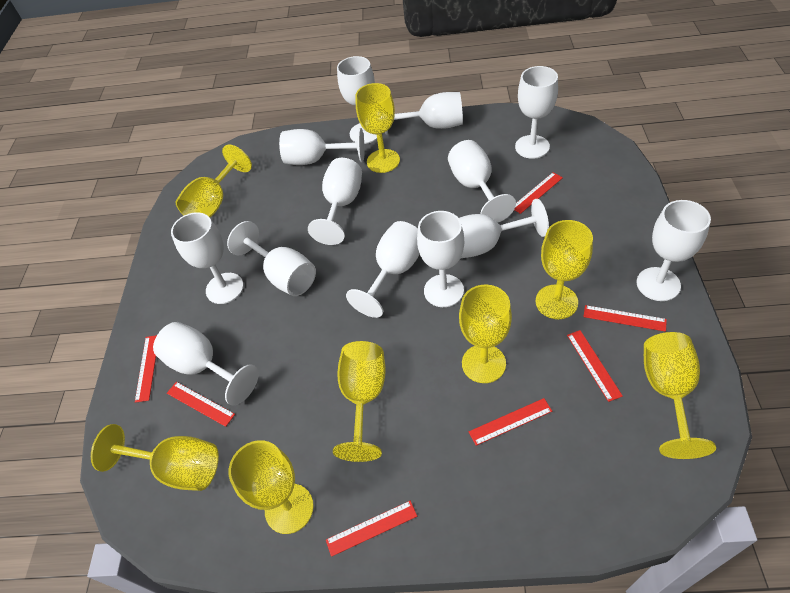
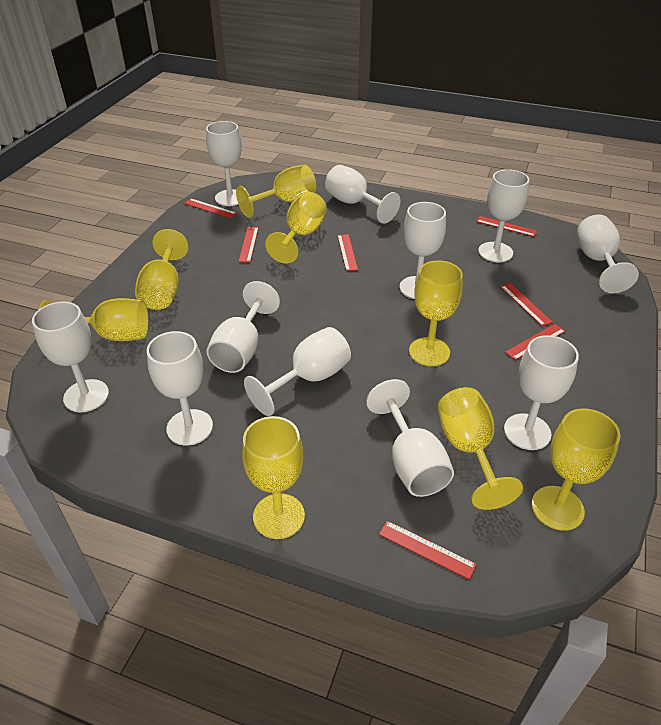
white goblet: [153,322,259,406] [171,212,244,304] [227,221,316,296] [279,128,365,165] [308,158,362,245] [337,56,377,144] [346,221,420,318] [385,92,463,135] [417,211,464,307] [448,140,516,223] [459,199,549,258] [515,66,558,159] [636,200,711,301] = 13 -> [32,302,109,412] [147,331,213,446] [206,121,242,206] [207,281,280,373] [244,327,351,416] [325,165,400,224] [366,379,454,497] [399,202,446,299] [478,169,529,262] [504,335,579,450] [577,215,639,293] = 11

